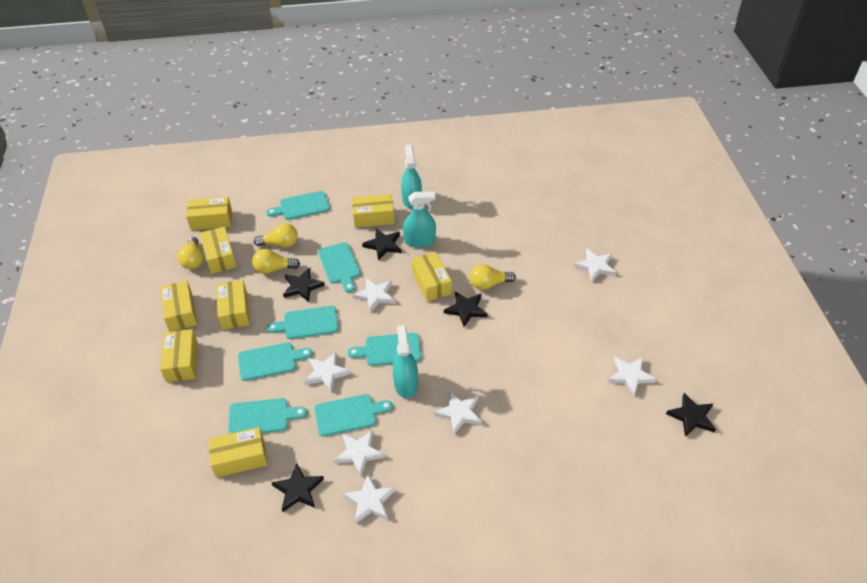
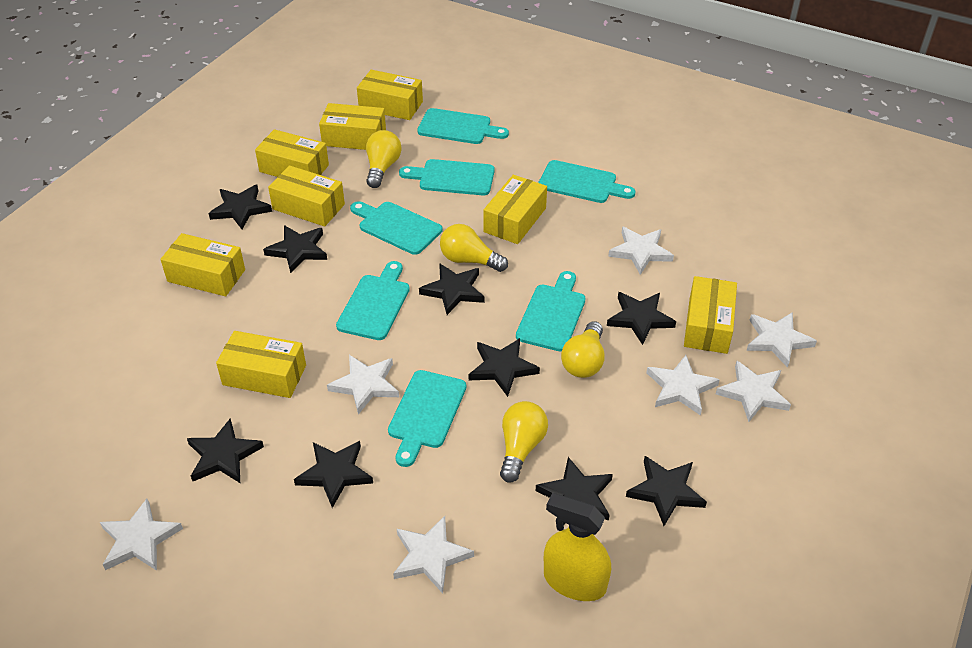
black star: [271,463,324,512] [283,268,325,302] [362,229,402,260] [444,292,487,327] [666,393,716,437] = 5 -> [187,419,264,483] [208,185,272,229] [263,225,327,273] [294,441,373,508] [419,263,485,315] [469,338,540,397] [536,457,613,524] [607,292,676,345] [626,456,707,526] = 9
turquoise spray bottle: [393,325,418,398] [401,145,422,209] [403,192,436,248] = 3 -> none = 0
yellow spray bottle: none = 0 -> [544,493,611,601] = 1

